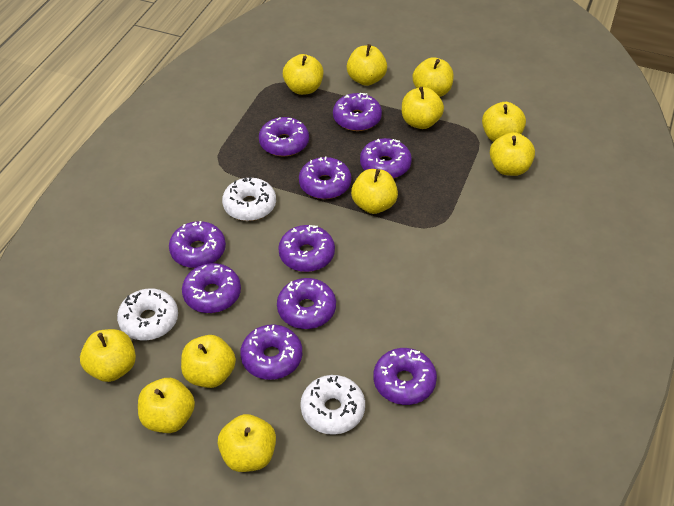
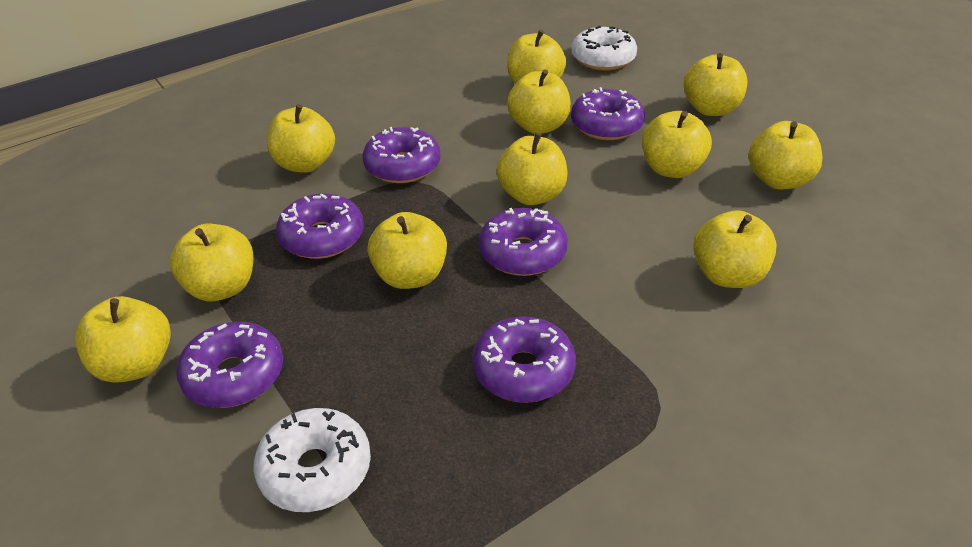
purple donut: [169,221,226,268] [182,263,241,313] [240,325,302,380] [259,117,309,157] [277,278,336,329] [278,225,335,272] [299,156,351,199] [333,93,382,131] [360,138,412,178] [373,348,437,405] = 10 -> [176,322,283,408] [276,193,364,259] [363,127,441,183] [472,317,576,403] [479,208,568,276] [571,87,645,140] = 6
white donut: [117,288,178,340] [222,177,276,221] [300,375,365,435] = 3 -> [253,408,371,512] [571,26,637,71] = 2

